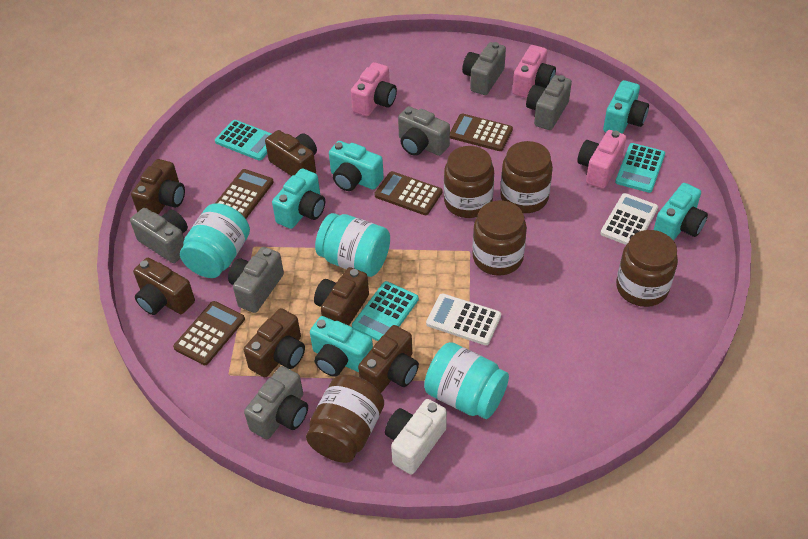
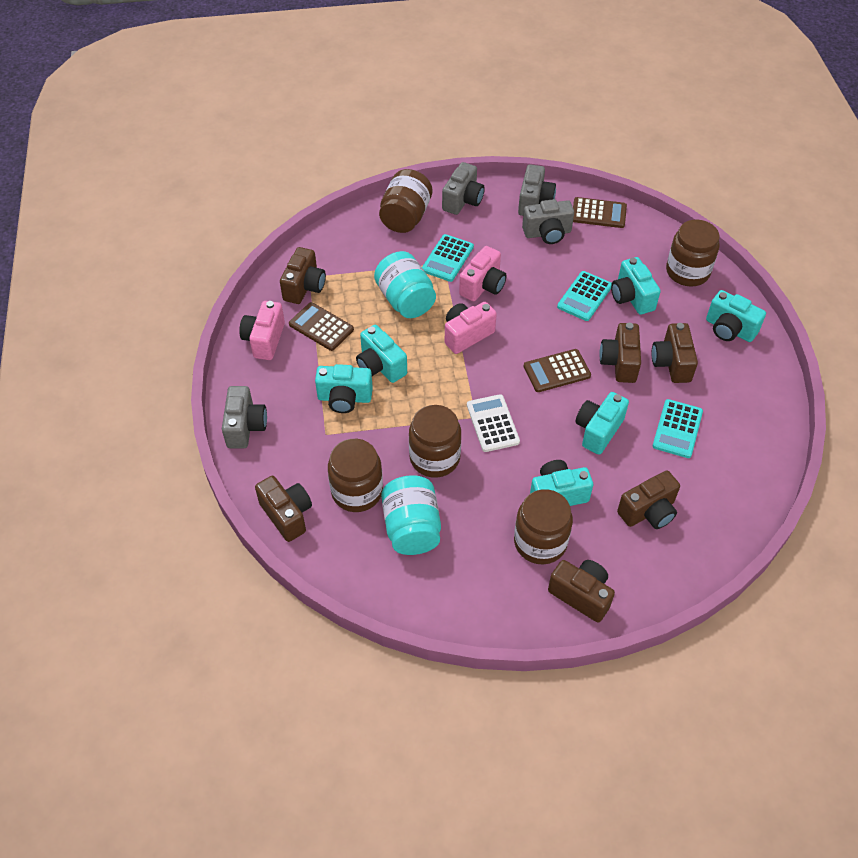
brown calculator: [173,301,245,365] [215,169,274,219] [374,171,442,215] [450,113,513,151] = 4 -> [289,302,354,351] [523,349,591,392] [573,197,627,228] = 3
grey camera: [130,208,188,263] [228,247,284,313] [244,366,308,439] [398,106,450,156] [462,42,506,95] [526,75,572,130] = 6 -> [222,386,267,448] [442,162,485,215] [518,164,556,216] [522,199,574,244] = 4
turquoise camera: [272,168,325,229] [310,316,373,377] [329,141,384,191] [603,80,649,134] [654,183,708,241] = 5 -> [315,364,373,413] [356,325,407,383] [530,460,593,506] [575,392,629,455] [611,257,661,315] [706,290,766,342] = 6
turquoise jar: [180,203,250,278] [315,213,390,277] [424,342,509,419] = 3 -> [374,251,436,318] [381,475,441,555] = 2
white calculator: [426,293,501,345] [600,193,658,245] = 2 -> [467,394,520,452] = 1
white camera: [385,399,447,474] = 1 -> none = 0

